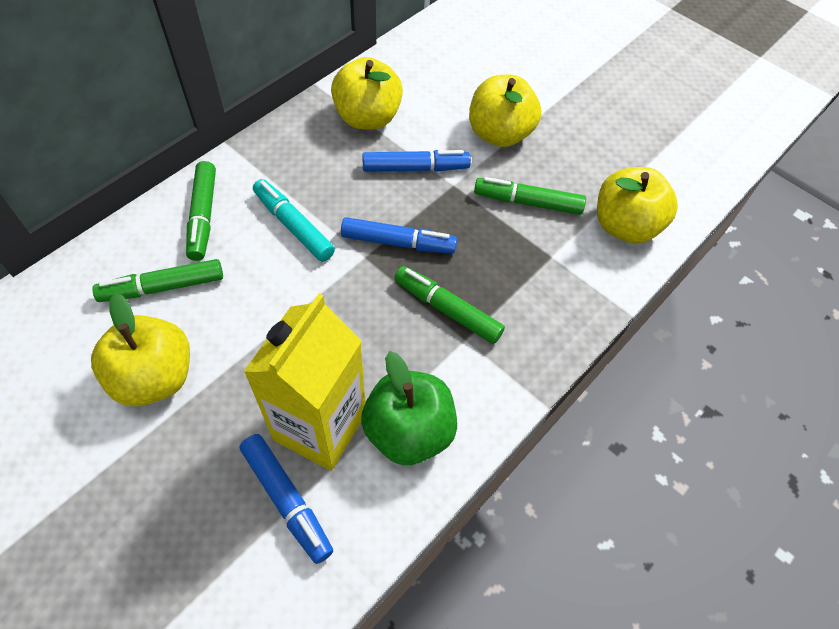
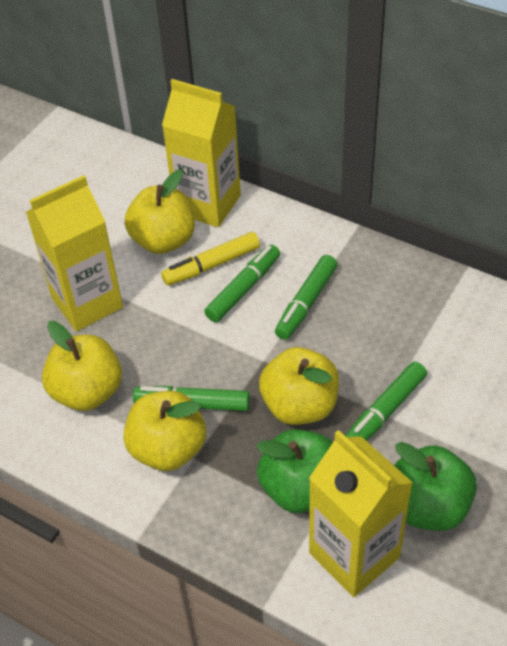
blue marker: [240,434,333,564] [341,217,457,254] [362,150,471,172] = 3 -> none = 0
green apple: [361,351,457,465] = 1 -> [256,429,333,513] [394,442,477,531] = 2
turquoise marker: [253,179,335,262] = 1 -> none = 0
yellow carton: [244,294,365,471] = 1 -> [26,175,123,331] [162,79,241,227] [309,430,413,597] = 3
yellow marker: none = 0 -> [161,232,260,286] = 1

